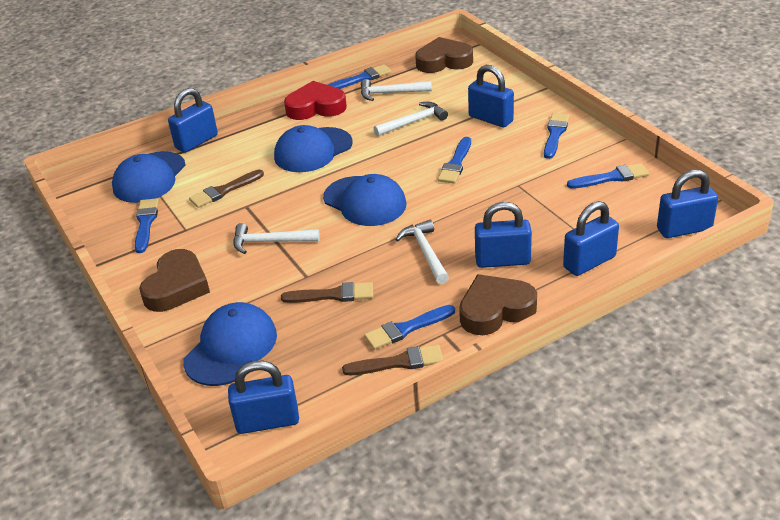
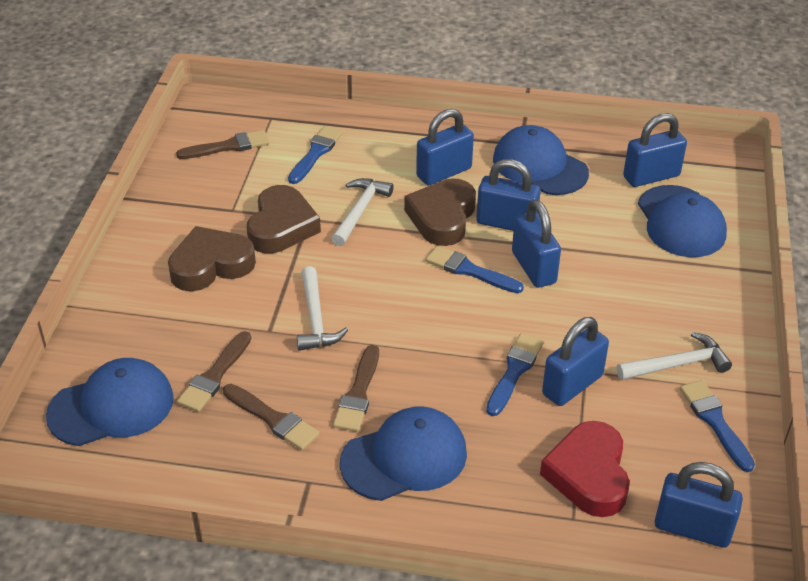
blue brush: [135,198,159,253] [328,64,392,89] [364,305,455,350] [438,137,471,184] [544,113,570,159] [567,163,649,189] = 6 -> [288,126,343,184] [426,246,524,293] [486,333,544,416] [680,380,755,472] = 4
brown brush: [189,170,264,208] [281,282,373,303] [342,345,443,375] = 3 -> [176,130,269,159] [177,331,251,412] [223,384,320,450] [333,345,379,432] = 4
white hammer: [233,223,320,254] [361,79,432,101] [374,102,448,137] [395,220,449,284] = 4 -> [297,266,348,351] [331,178,394,246] [617,332,732,380] = 3

